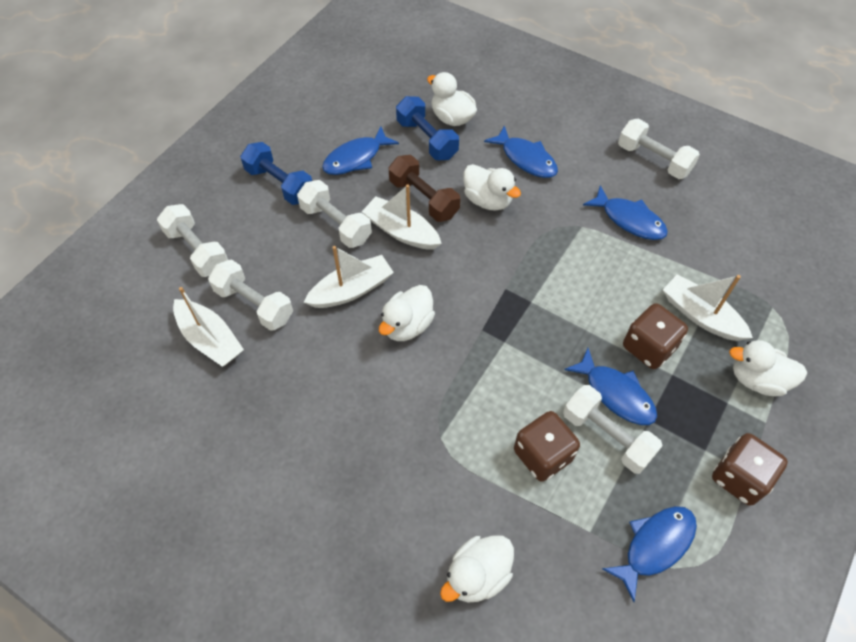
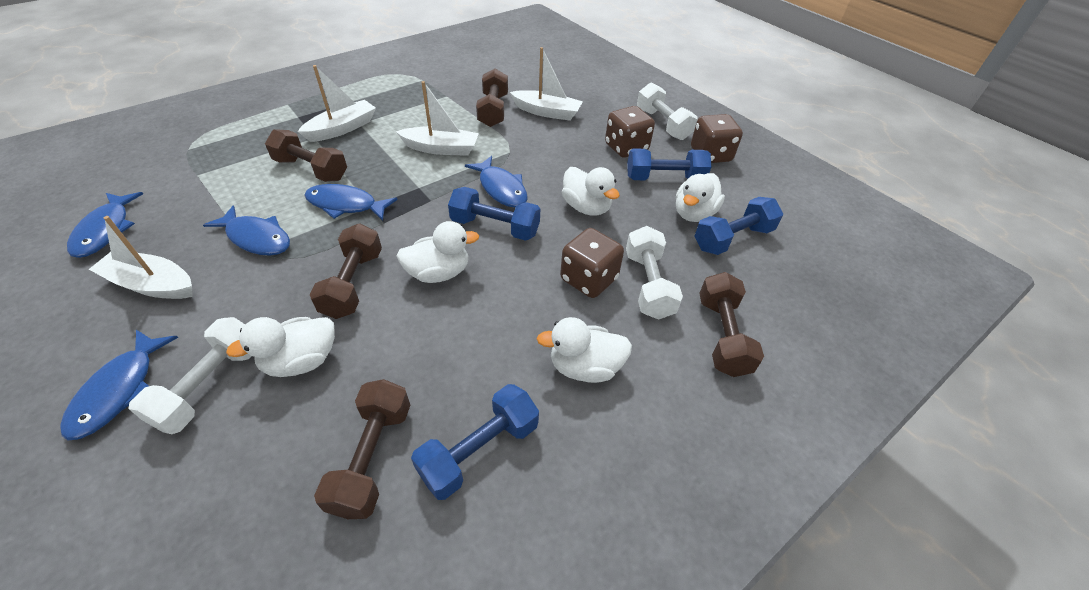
blue dumbbell: [240,142,312,205] [396,96,459,160] = 2 -> [411,384,539,500] [448,187,540,241] [627,148,711,180] [695,197,783,255] = 4
brown dumbbell: [388,155,460,222] = 1 -> [265,129,347,182] [309,223,382,319] [314,379,410,519] [476,68,508,127] [699,272,764,377] = 5
white dumbbell: [157,204,228,277] [208,259,293,331] [297,180,372,248] [563,385,663,474] [618,119,700,179] = 5 -> [129,317,251,434] [626,226,683,320] [637,82,698,140] = 3

